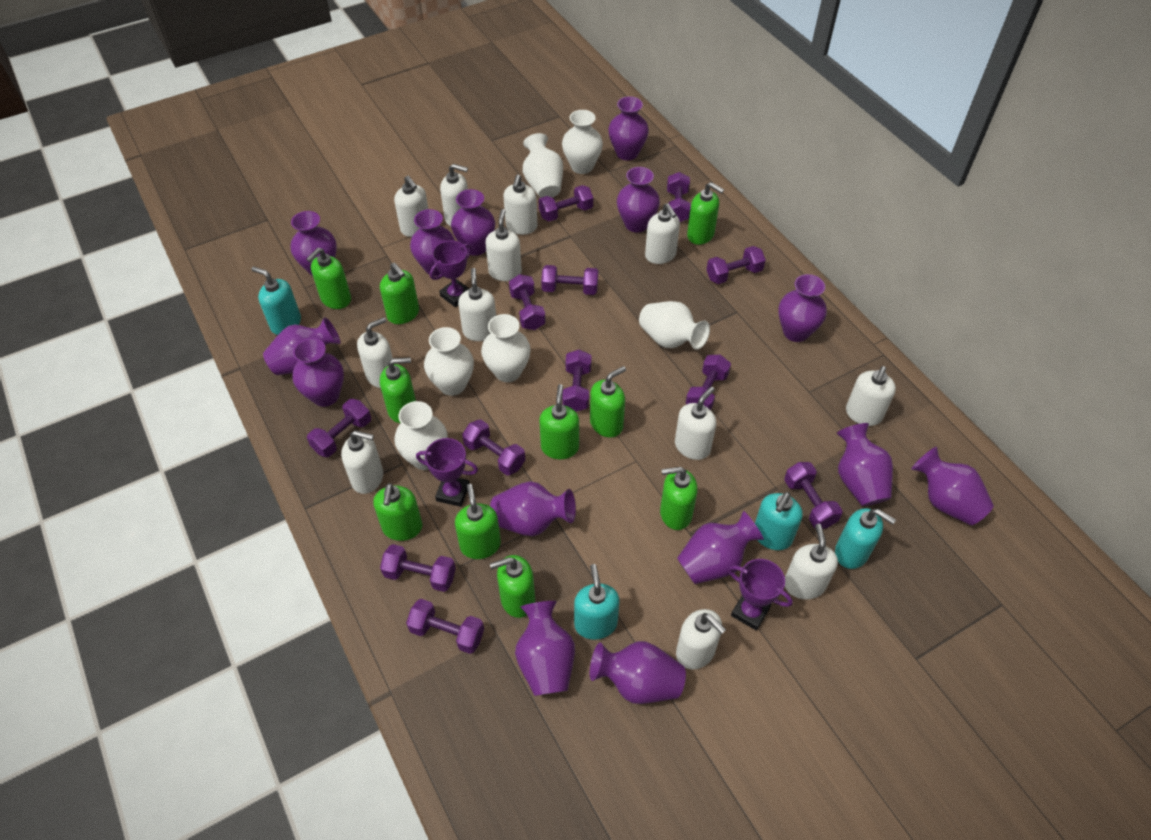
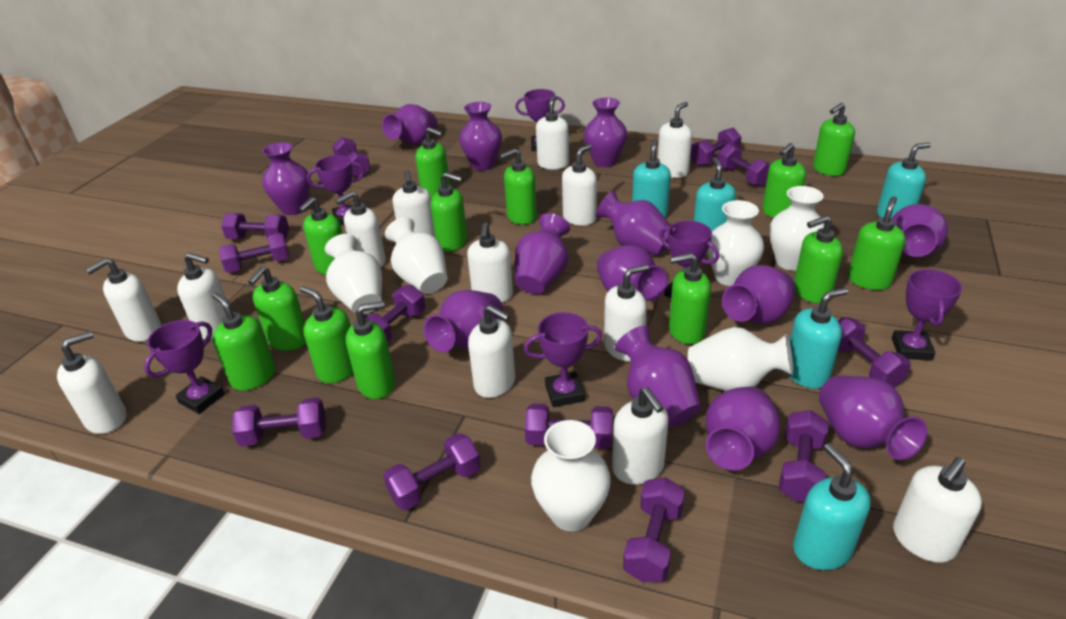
green soap dispenser: [306,248,351,309] [373,483,422,541] [380,263,419,324] [380,357,416,423] [455,484,501,559] [490,555,535,618] [539,384,579,459] [590,366,626,437] [660,467,698,530] [687,182,724,245] = 10 -> [212,292,276,391] [248,266,306,351] [299,197,343,275] [300,286,353,383] [346,301,395,399] [415,127,450,200] [431,172,468,252] [500,148,537,225] [669,253,711,344] [762,143,806,218] [794,215,843,303] [813,103,855,176] [848,196,905,290] = 13
purple trophy: [416,438,478,507] [430,241,472,307] [728,559,793,631] = 3 -> [144,320,225,414] [307,155,365,225] [515,89,565,151] [524,312,602,407] [659,221,719,298] [892,269,962,360] = 6
purple vase: [263,317,340,375] [291,211,337,276] [292,338,344,407] [410,209,455,276] [451,189,495,256] [490,481,576,536] [515,601,575,696] [590,641,686,704] [608,96,649,160] [617,167,660,232] [677,511,764,584] [778,274,827,342] [837,423,893,506] [911,447,994,525] = 14 -> [262,142,310,215] [382,104,438,145] [424,290,504,352] [459,102,502,171] [515,213,570,294] [584,98,627,167] [596,190,670,256] [597,245,668,301] [615,326,701,427] [706,386,780,470] [722,265,796,324] [819,375,927,460] [891,204,948,257] = 13
turquoise soap dispenser: [251,266,301,335] [574,564,620,640] [755,492,803,550] [835,508,896,569] = 4 -> [632,139,671,218] [694,157,736,231] [787,288,848,389] [793,443,871,570] [877,142,931,218] = 5
white soap dispenser: [341,430,383,494] [357,317,393,388] [394,176,428,237] [440,164,468,226] [458,268,496,341] [486,209,522,281] [503,175,538,235] [645,203,680,264] [675,387,716,460] [676,609,726,669] [785,524,838,600] [846,366,896,426] = 12 -> [57,331,126,434] [85,258,161,342] [177,253,226,339] [335,191,386,267] [392,170,435,237] [467,223,513,303] [468,305,515,398] [536,95,569,169] [562,144,597,226] [604,264,649,361] [612,387,669,485] [658,102,692,178] [893,457,982,563] = 13

